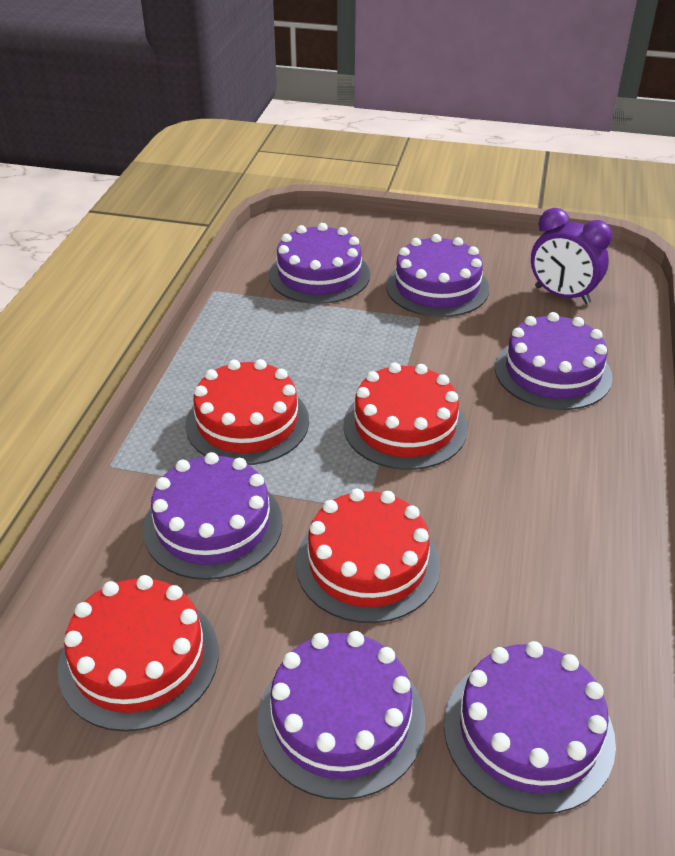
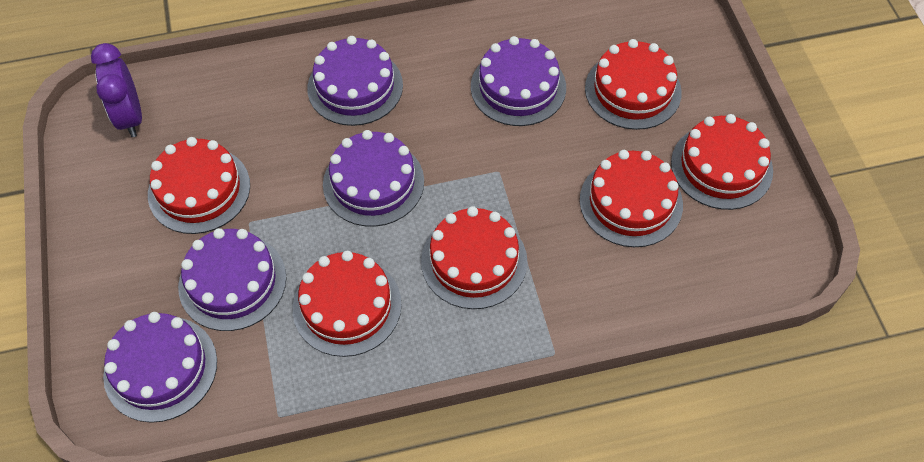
purple cake: [143,452,283,580] [257,631,425,800] [269,223,370,304] [386,234,489,317] [444,641,616,814] [495,312,612,410] = 6 -> [103,312,217,423] [178,228,286,331] [307,36,403,126] [323,130,424,227] [471,36,566,126] = 5
red cake: [58,575,219,732] [185,359,309,465] [296,489,440,623] [344,363,468,470] = 4 -> [148,137,250,234] [293,251,402,357] [421,206,527,309] [580,150,683,247] [585,39,682,130] [671,114,773,210] = 6

